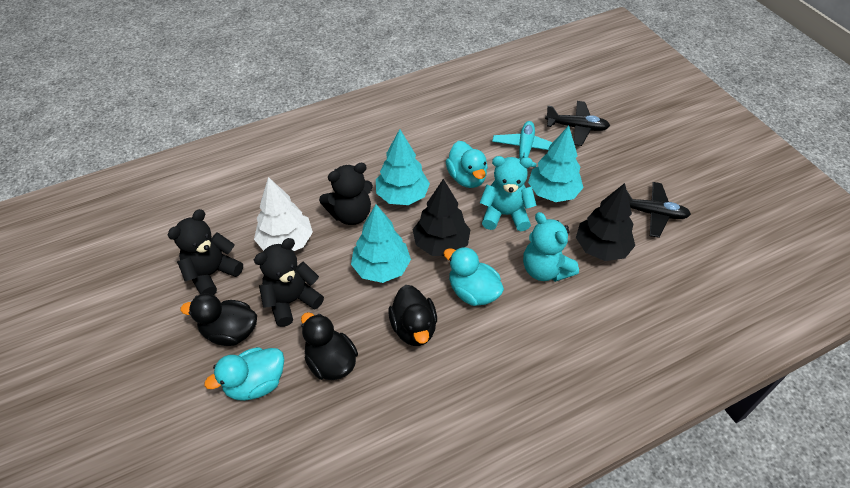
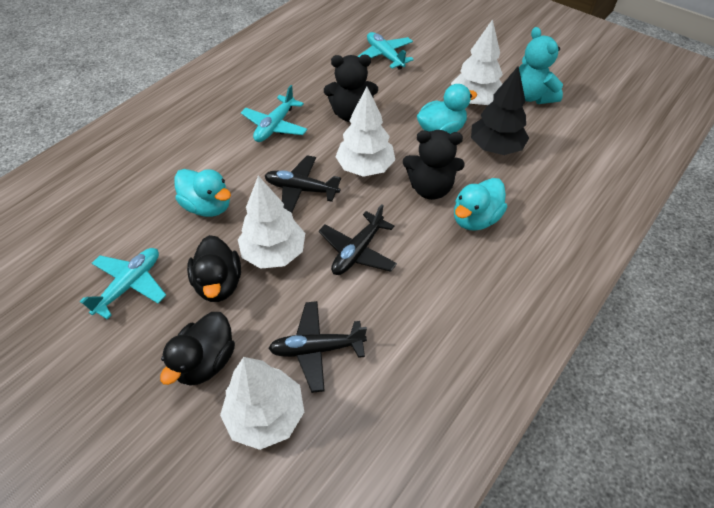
black duck: [180,293,257,346] [301,312,358,380] [388,285,437,346] = 3 -> [160,312,235,386] [187,235,241,302] = 2
black plane: [545,101,610,146] [627,182,691,238] = 2 -> [265,155,341,213] [268,301,367,393] [319,204,397,275] = 3
black teddy bear: [168,209,243,295] [254,238,324,327] [319,163,373,225] = 3 -> [324,55,378,122] [403,130,465,200] = 2
black tree: [413,179,471,256] [576,183,635,261] = 2 -> [471,66,529,155] = 1
turquoise plane: [492,121,553,167] = 1 -> [80,248,166,319] [241,85,308,142] [357,32,414,70] = 3
turquoise teddy bear: [480,156,537,231] [523,212,579,282] = 2 -> [519,27,563,104] = 1
turquoise tree: [351,204,411,283] [376,129,430,205] [528,126,583,202] = 3 -> none = 0
white tree: [254,177,313,251] = 1 -> [220,357,304,450] [238,176,305,269] [335,87,395,177] [451,19,503,105] = 4

